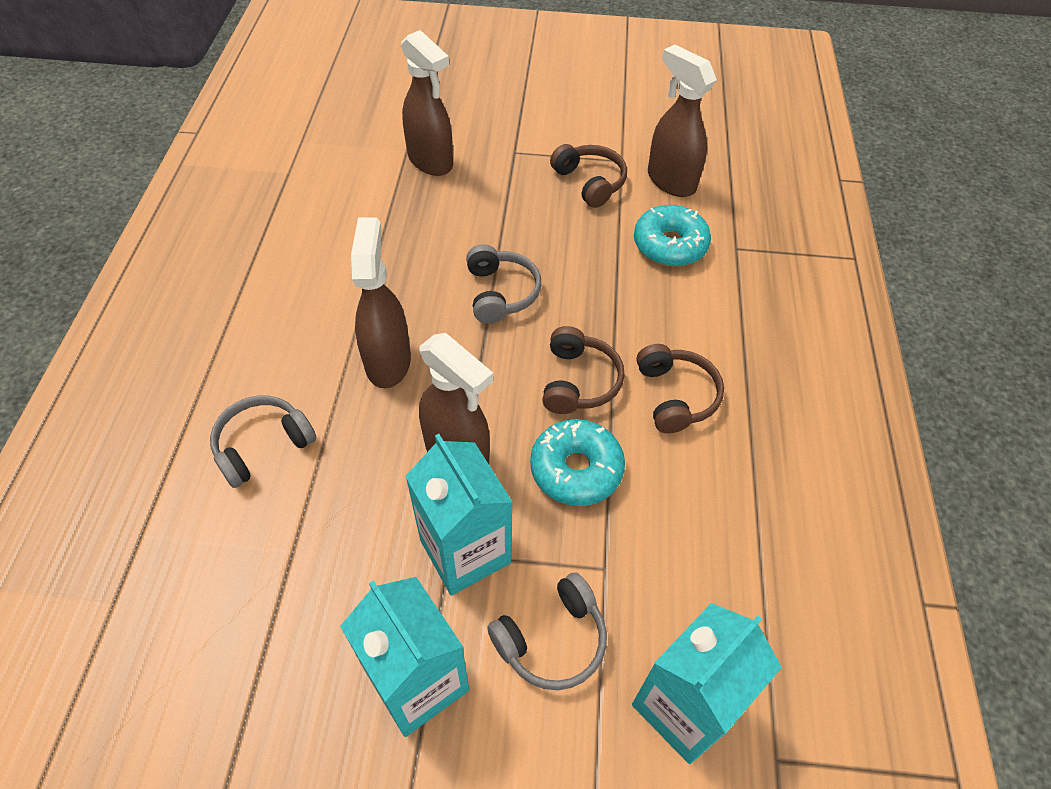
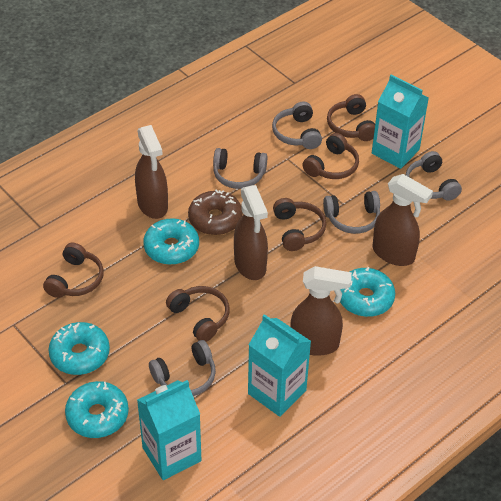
brown donut: none = 0 -> [188,190,243,235] = 1
brown headphones: [542,326,625,414] [550,144,627,208] [636,344,724,433] = 3 -> [43,243,104,298] [166,286,229,342] [273,198,326,251] [302,133,359,179] [327,94,375,141] = 5
grey headphones: [210,396,316,488] [466,244,541,324] [487,572,607,690] = 3 -> [149,340,216,396] [213,148,267,189] [272,102,322,149] [323,191,380,234] [406,151,462,201] = 5
turquoise donut: [530,419,625,506] [634,205,711,266] = 2 -> [48,322,110,375] [65,381,129,438] [143,218,199,265] [340,267,395,317] = 4

